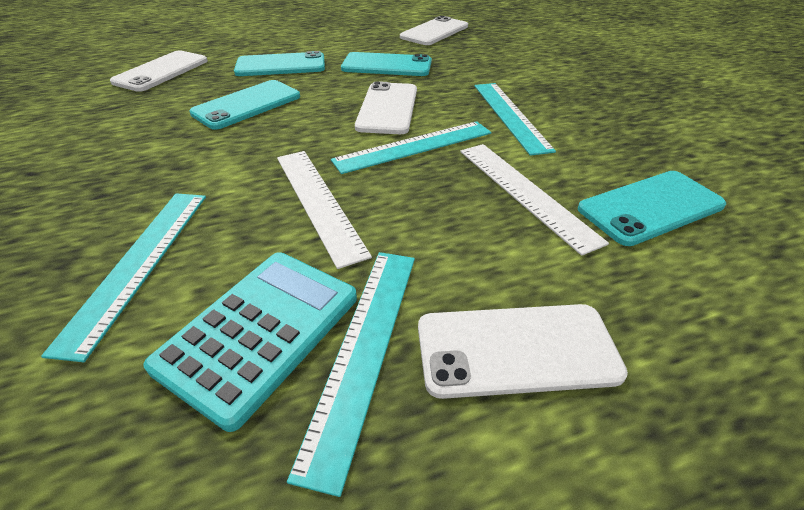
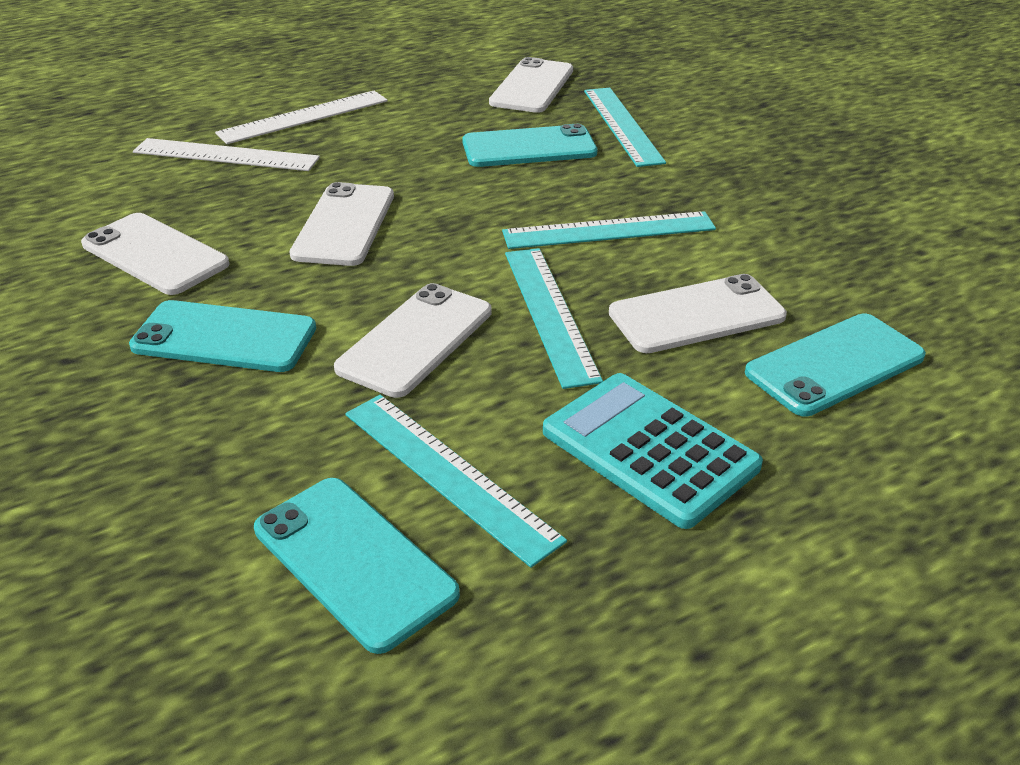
white phone: [110,50,208,92] [355,81,417,134] [400,16,468,45] [418,304,628,399] = 4 -> [81,213,230,295] [290,182,394,266] [334,283,492,398] [489,57,573,113] [609,274,787,353] = 5

